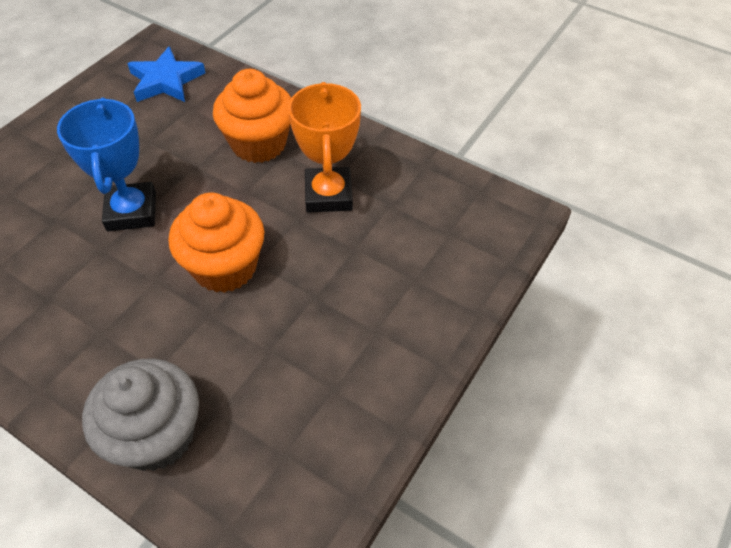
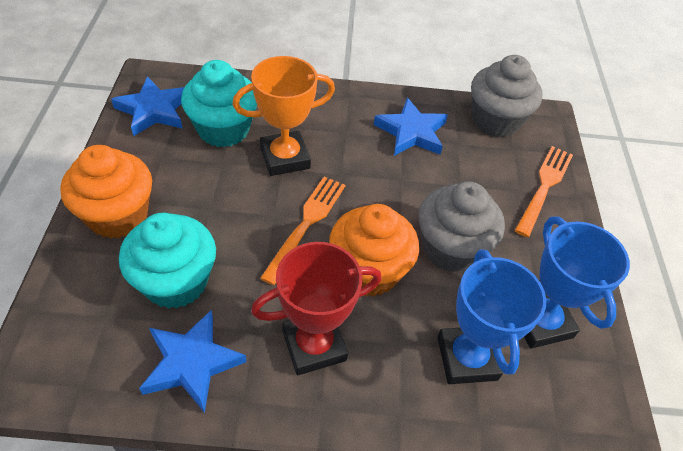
blue star: [127,47,205,102] = 1 -> [111,76,184,136] [139,310,247,413] [374,98,448,156] = 3
blue trophy: [57,97,156,231] = 1 -> [437,249,546,384] [524,216,630,349] = 2
grey cupcake: [82,358,199,471] = 1 -> [418,181,505,272] [471,55,542,137] = 2
orange fork: none = 0 -> [260,176,345,285] [515,146,573,237] = 2
red trophy: none = 0 -> [251,242,381,375] = 1
turquoise cupcake: none = 0 -> [119,213,216,309] [181,60,257,147] = 2

